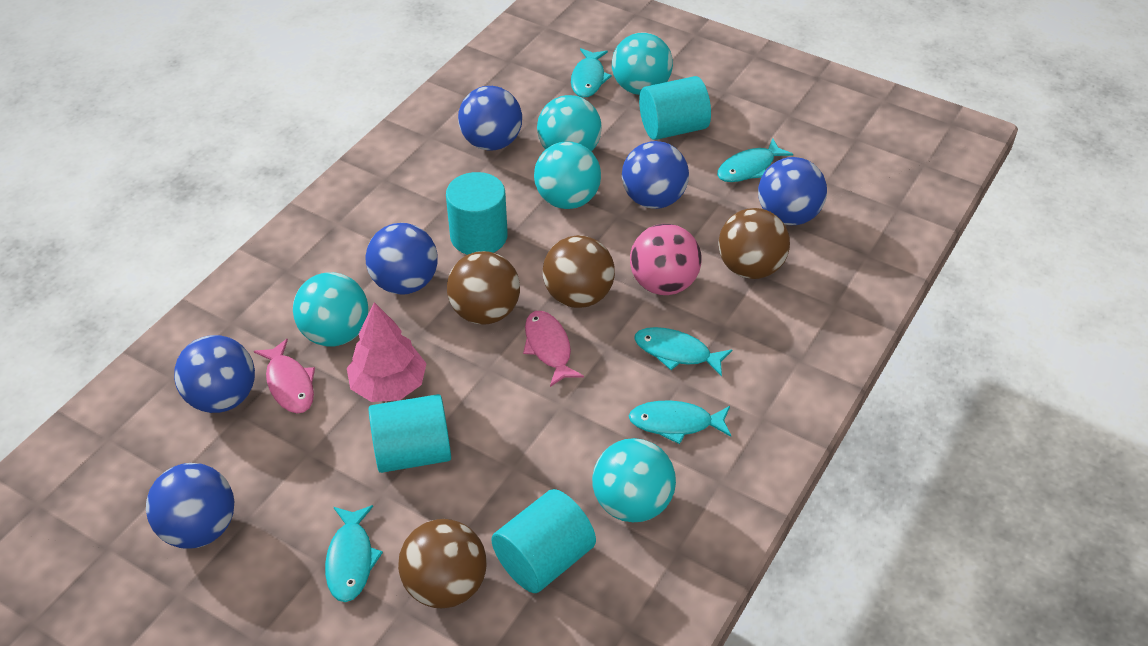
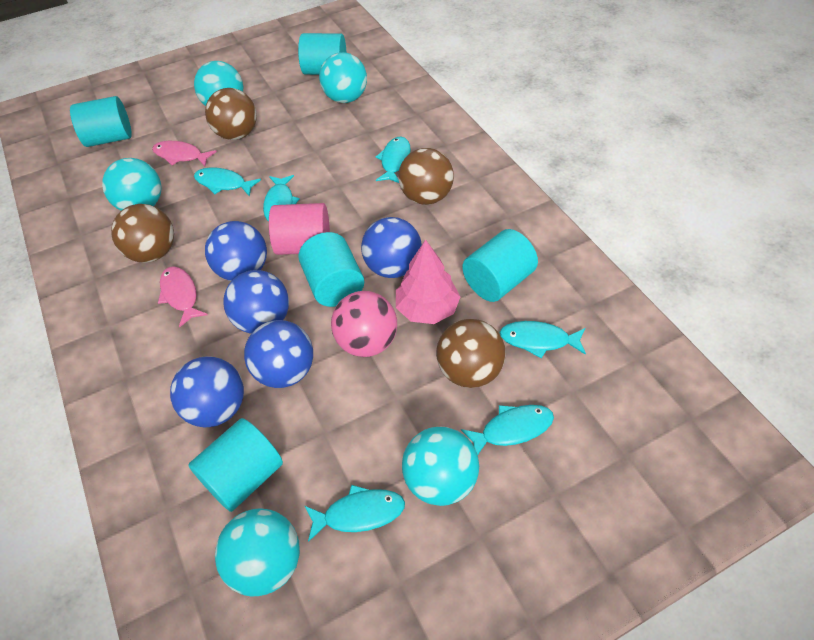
blue ball: [146,463,234,548] [174,335,255,413] [366,223,438,294] [458,86,522,151] [622,141,689,209] [758,157,827,225] = 6 -> [170,356,244,428] [205,221,267,281] [223,270,289,334] [244,320,313,388] [361,217,422,278] = 5
pink cylinder: none = 0 -> [269,203,330,255] = 1
turquoise cylinder: [369,394,451,473] [446,172,508,255] [491,489,596,593] [639,76,711,140] = 4 -> [70,96,132,147] [188,418,283,512] [298,33,346,75] [298,232,364,307] [462,229,538,302] = 5
turquoise fish: [325,505,383,602] [571,48,612,98] [629,401,731,444] [634,327,732,377] [717,138,793,182] = 5 -> [194,167,261,197] [263,175,300,222] [305,485,405,542] [375,136,411,183] [461,405,554,454] [499,321,586,359] = 6

